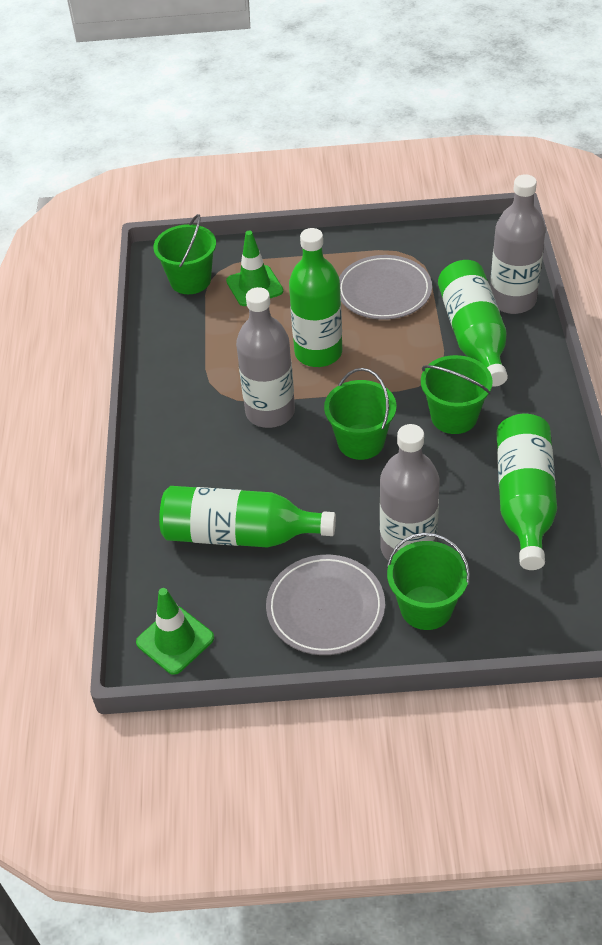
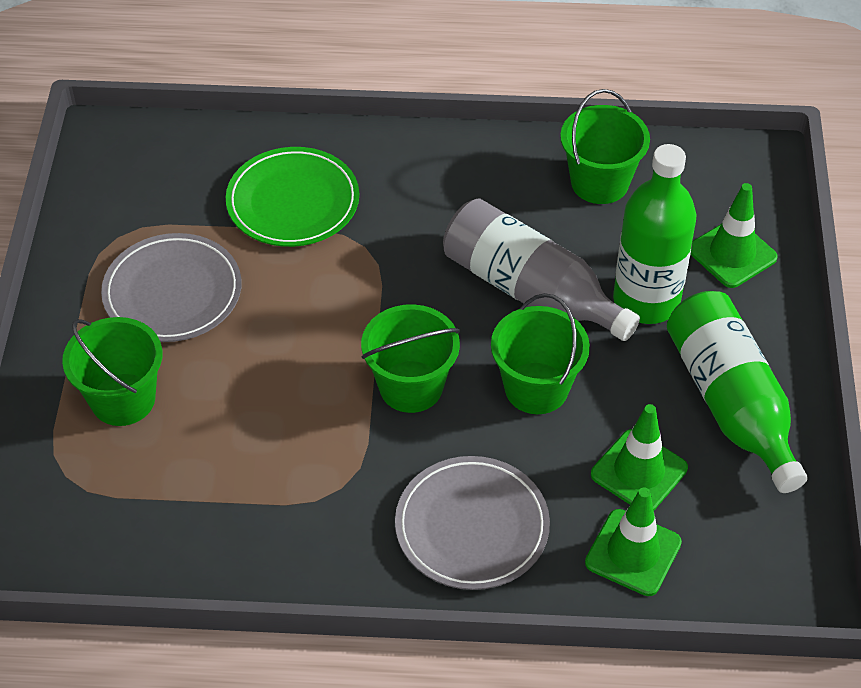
green bottle: [159,486,336,548] [289,228,342,367] [438,260,508,387] [497,414,557,570] = 4 -> [613,144,696,324] [667,291,808,493] = 2
green plate: none = 0 -> [226,147,359,247] = 1
green traffic cone: [136,588,214,675] [226,231,283,306] = 2 -> [585,488,682,596] [591,404,688,510] [690,183,778,288] = 3
grey bottle: [236,287,295,428] [380,424,440,560] [490,174,546,314] = 3 -> [443,198,640,341] = 1

